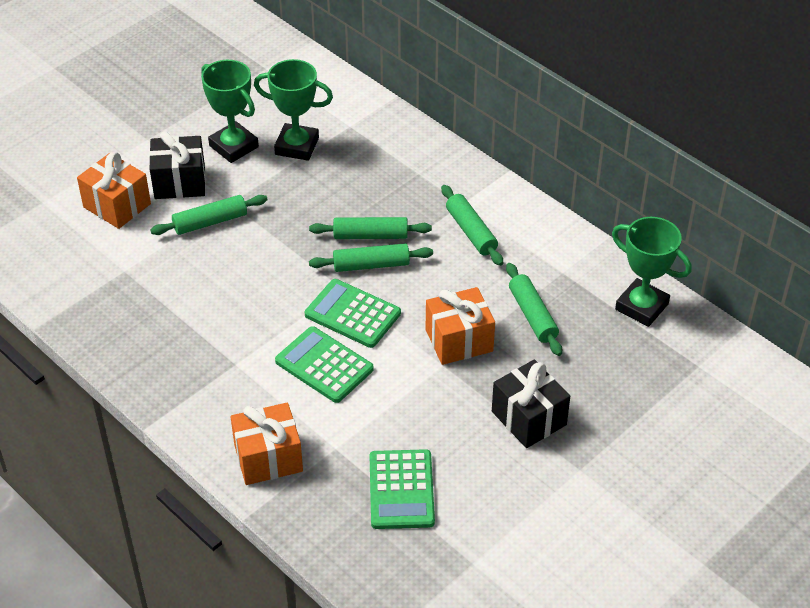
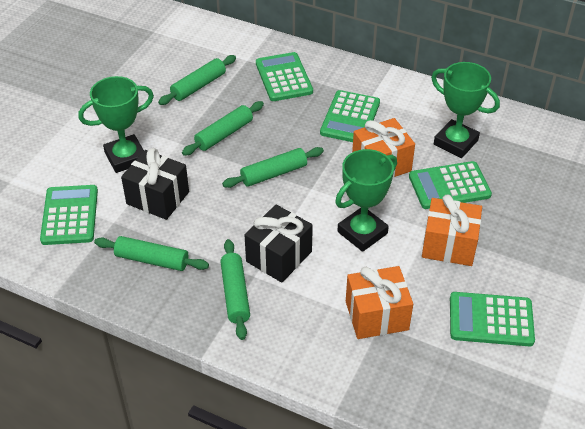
green calculator: [275,326,374,403] [305,279,401,348] [369,449,435,529] = 3 -> [40,185,98,245] [256,52,313,101] [320,90,380,142] [409,161,492,209] [450,292,535,347] = 5

